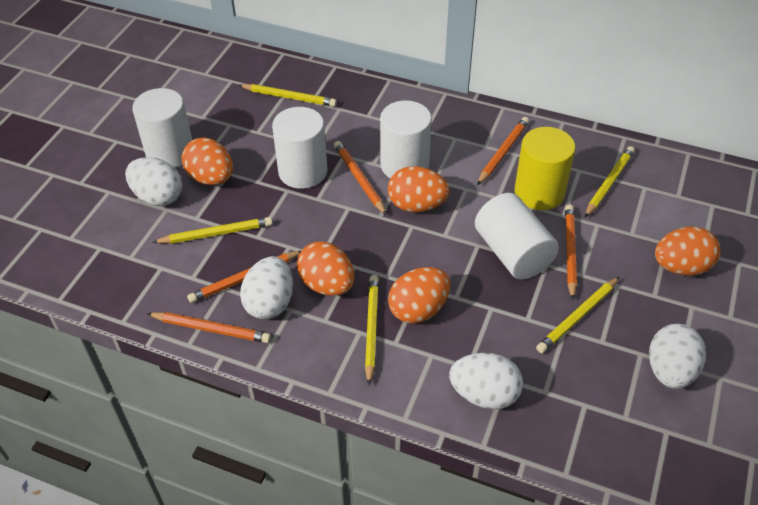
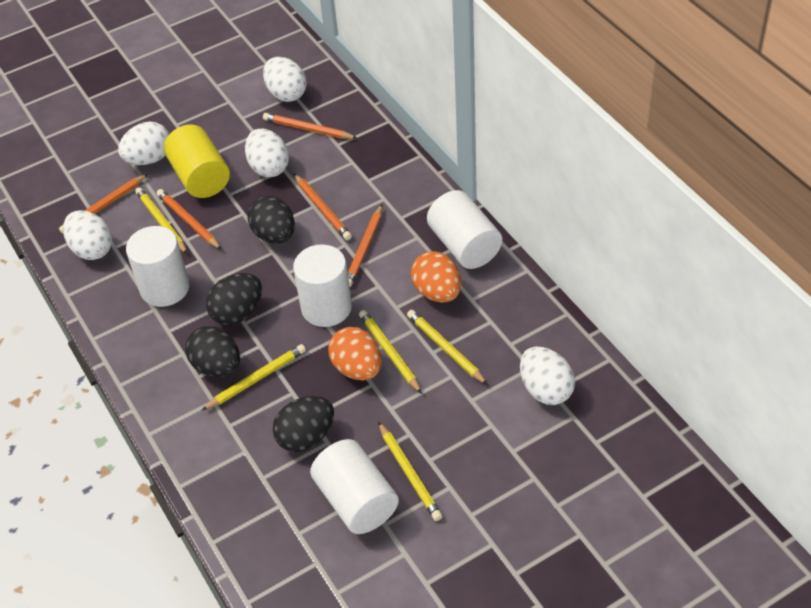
black egg: none = 0 -> [185,326,240,377] [206,273,262,325] [248,196,295,244] [273,396,334,452] = 4
orange egg: [182,137,233,185] [297,242,354,296] [388,166,449,213] [388,267,450,324] [655,226,721,276] = 5 -> [328,327,382,380] [411,251,461,303] = 2
white egg: [125,157,182,206] [240,256,293,319] [449,353,523,409] [649,324,706,389] = 4 -> [63,210,112,260] [118,121,169,165] [245,129,289,177] [263,57,307,102] [520,347,575,405] = 5

